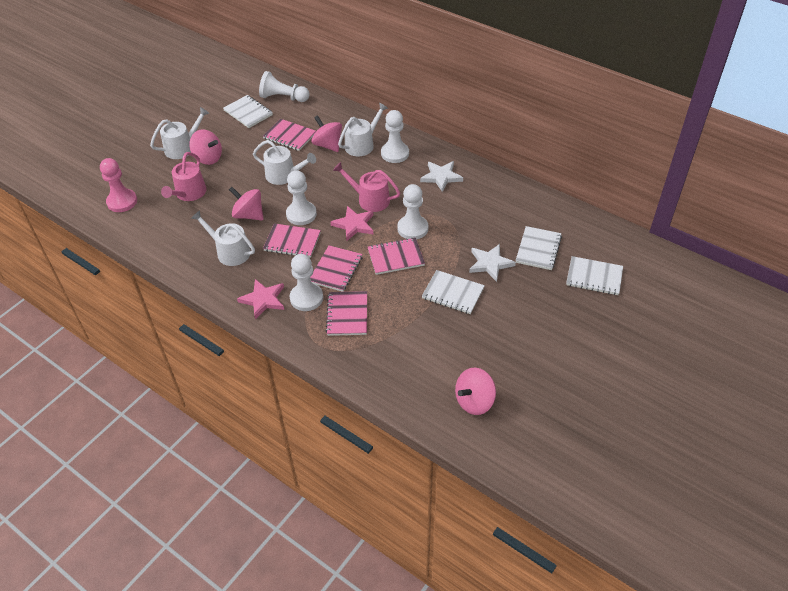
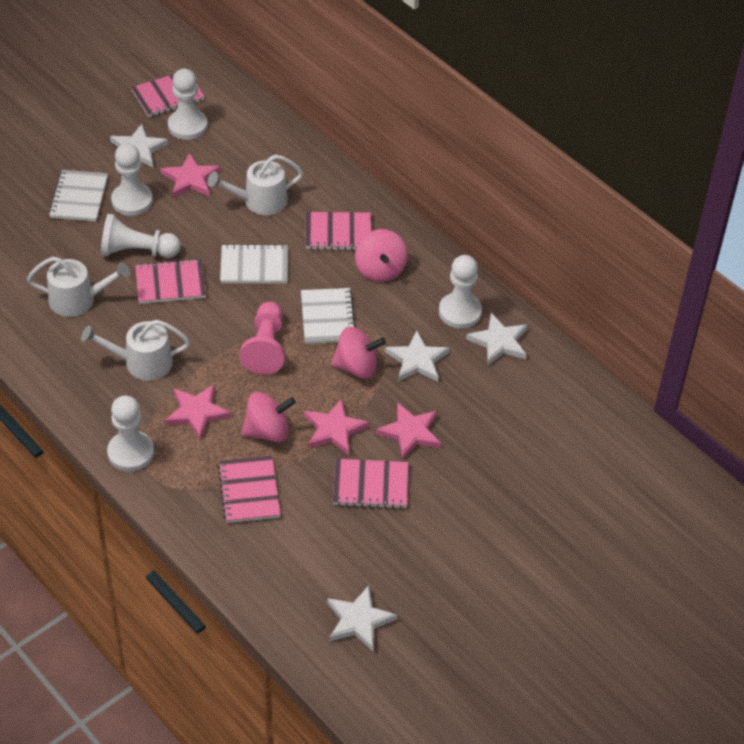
pink spinning top: [189,129,222,165] [229,187,264,220] [311,115,342,152] [455,367,496,415] = 4 -> [241,392,296,442] [331,327,386,379] [355,229,408,282] = 3
pink star: [237,279,284,319] [330,206,373,241] = 2 -> [161,153,220,198] [165,384,231,440] [304,398,369,455] [376,402,441,460] = 4
pink watering can: [161,152,207,201] [333,162,400,212] = 2 -> none = 0
white notebook: [223,95,273,128] [422,270,485,314] [516,226,562,270] [566,256,623,295] = 4 -> [49,170,108,222] [220,244,288,284] [301,288,355,344] = 3
white star: [420,161,463,192] [469,244,516,282] = 2 -> [110,124,169,167] [327,585,397,651] [385,331,450,382] [466,313,528,365] = 4
white watering can: [150,107,209,159] [191,210,255,266] [253,140,316,185] [338,102,388,156] = 4 -> [27,256,130,317] [81,320,190,381] [208,154,303,215] = 3

